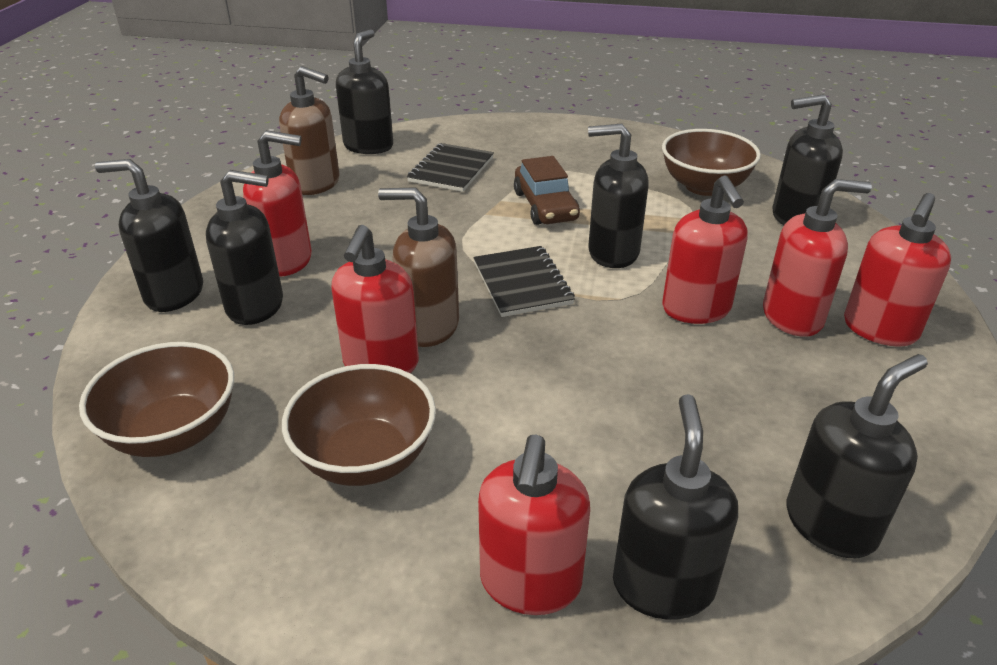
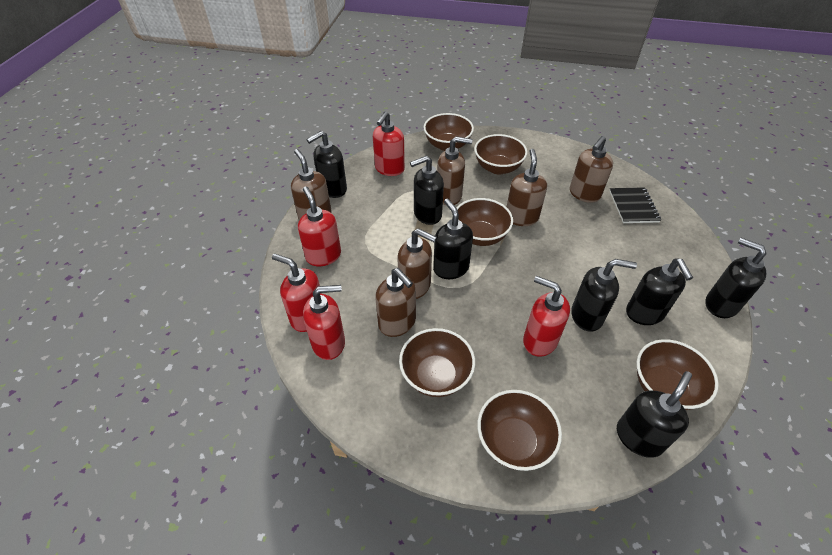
black notebook: [407,143,494,192] [473,246,575,317] = 2 -> [609,187,661,223] = 1
brown bowl: [79,342,234,457] [282,364,436,486] [662,129,761,196] = 3 -> [399,328,475,397] [424,113,474,151] [457,198,513,246] [474,134,527,175] [477,390,562,471] [637,339,719,410] = 6
brown car: [514,156,580,225] = 1 -> none = 0
brown soap dispenser: [279,66,340,195] [378,187,459,347] = 2 -> [291,149,331,220] [375,268,416,337] [397,228,437,299] [437,136,473,205] [507,149,547,226] [570,136,613,203] = 6
red soap dispenser: [243,130,312,276] [331,225,419,373] [478,435,590,615] [662,175,748,324] [763,179,872,337] [844,193,951,347] = 6 -> [272,253,322,332] [298,187,341,266] [303,285,345,360] [373,111,405,176] [523,276,570,357] = 5

